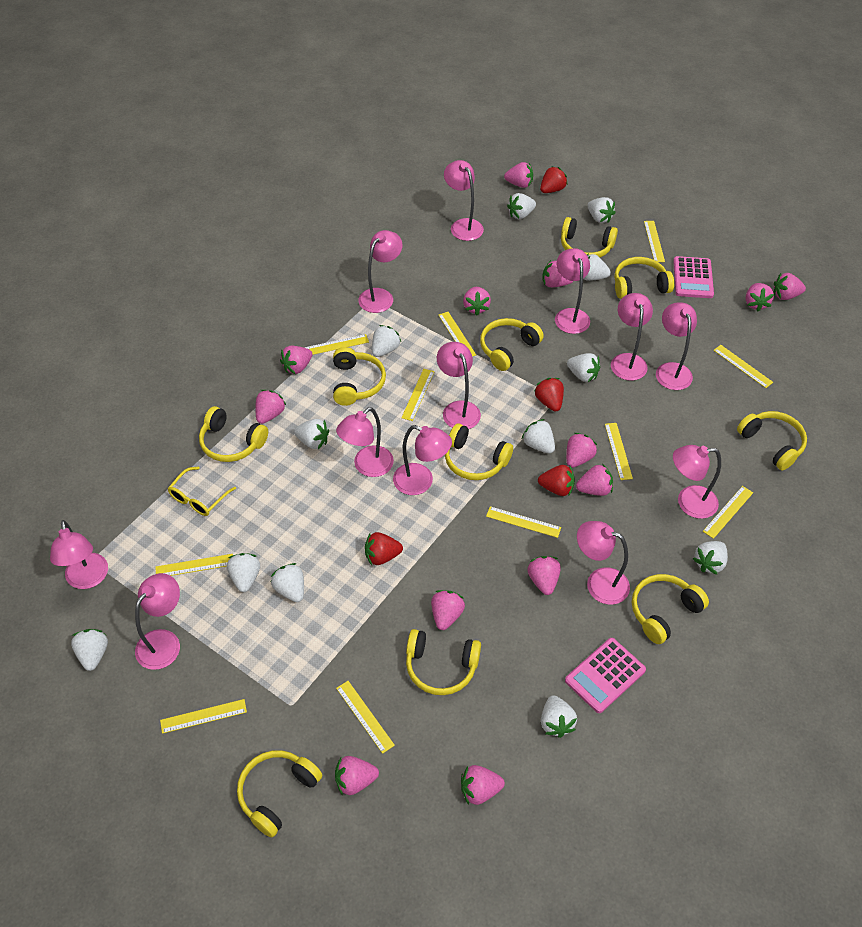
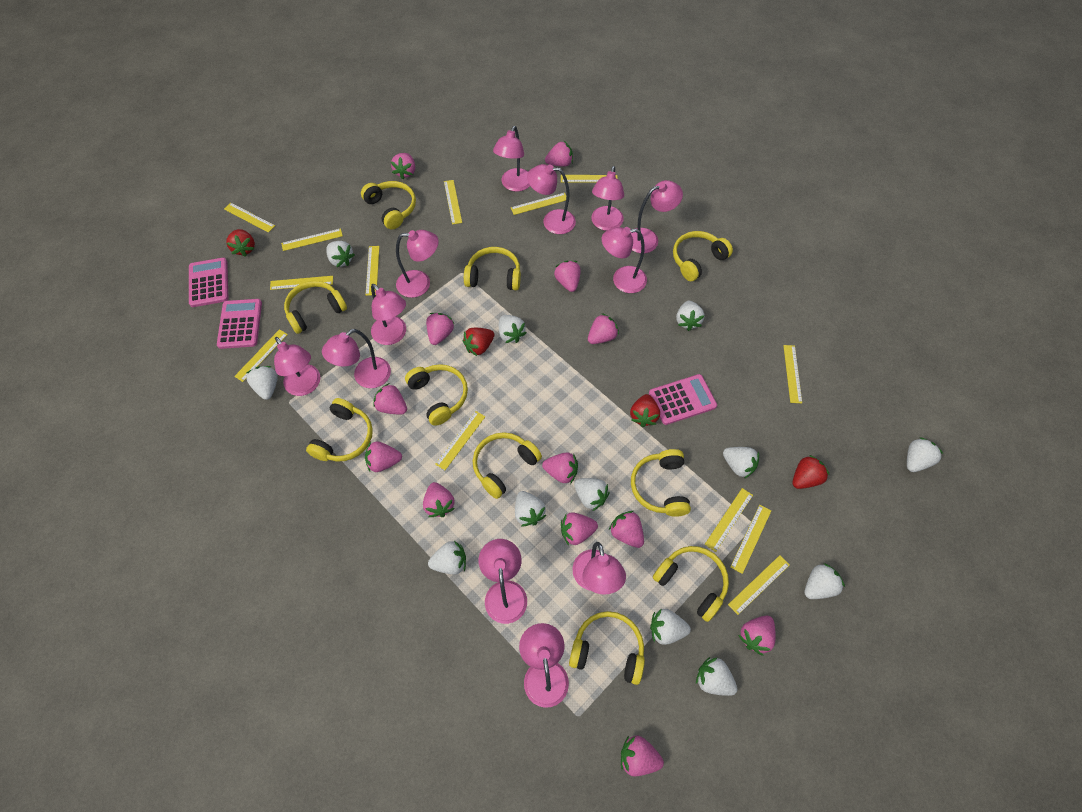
pink calculator: [565,638,646,713] [673,256,714,298] = 2 -> [189,258,228,307] [217,299,262,349] [649,374,717,425] = 3
yellow glasses: [168,467,236,516] = 1 -> none = 0
yellow ruler: [155,554,233,576] [160,699,247,734] [304,334,369,355] [336,681,395,754] [401,369,435,421] [438,312,476,357] [486,506,561,538] [605,423,633,480] [644,221,665,262] [703,486,753,539] [713,345,773,388] = 11 -> [224,203,275,233] [234,329,288,382] [270,276,333,290] [281,228,343,251] [366,246,379,296] [435,411,485,470] [444,180,462,225] [511,193,566,215] [561,175,618,183] [705,488,753,552] [728,555,790,615] [730,505,771,574] [783,345,802,403] = 13

